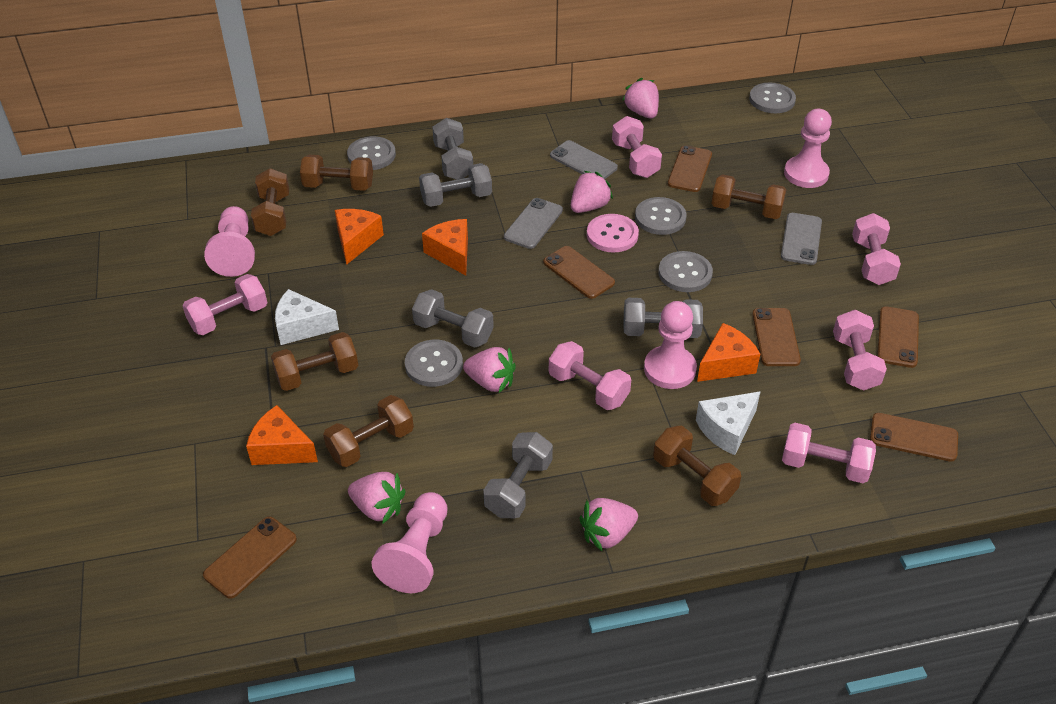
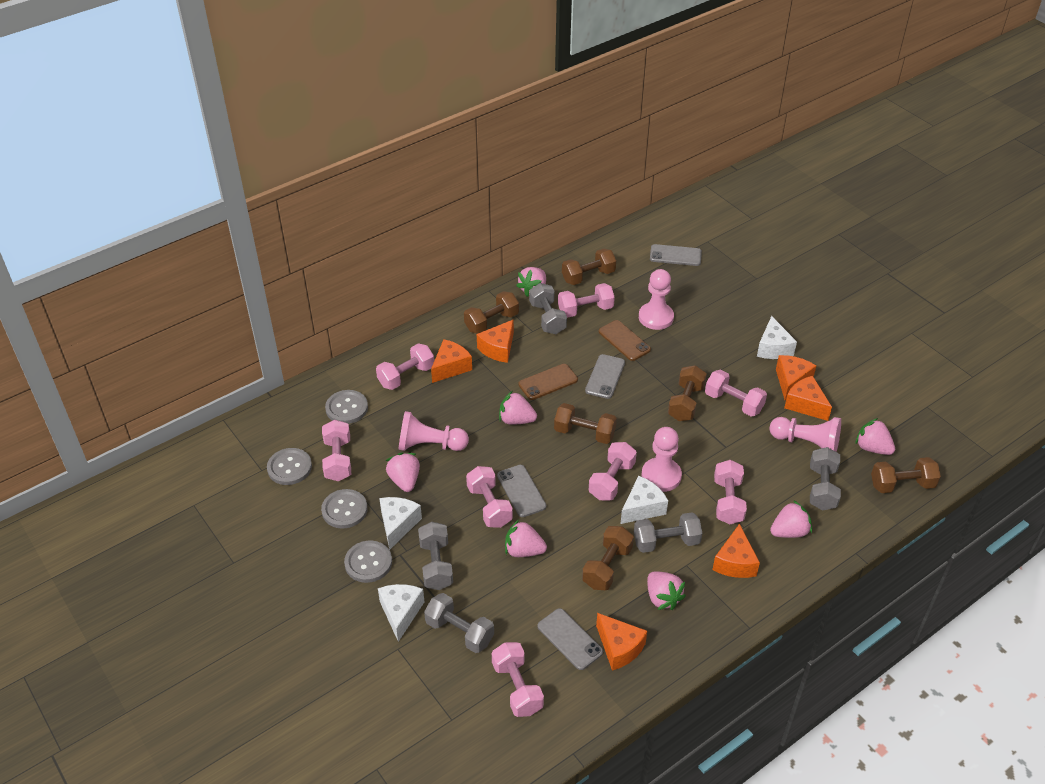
brown phone: [203,517,297,599] [543,246,615,299] [668,145,712,192] [752,308,801,366] [870,413,958,462] [877,306,919,368] = 6 -> [518,364,578,400] [599,320,651,361] = 2
grey button: [347,136,396,170] [405,340,463,387] [635,197,686,235] [659,251,713,292] [749,83,796,113] = 5 -> [267,448,312,485] [321,489,368,529] [325,390,368,424] [344,541,392,583] = 4
grey phone: [504,198,563,249] [550,140,618,179] [781,213,822,265] = 3 -> [497,465,546,517] [537,608,603,670] [585,354,625,399] [650,244,702,266] = 4
orange cheese: [246,405,318,465] [335,209,384,265] [422,219,468,276] [697,323,760,382] = 4 -> [431,339,472,383] [477,319,514,363] [596,613,647,671] [712,524,760,578] [776,355,816,400] [784,376,832,421] = 6
pink button: [587,214,639,252] = 1 -> none = 0
pink dumbbell: [182,274,267,335] [549,341,631,410] [612,116,662,178] [782,423,876,483] [833,310,887,391] [852,213,901,285] = 6 -> [322,420,351,481] [376,343,434,390] [466,466,513,528] [492,642,544,717] [558,283,615,318] [589,442,637,500] [705,369,767,417] [714,460,747,524] = 8
pink strawberry: [348,472,406,523] [463,347,516,393] [571,171,613,213] [579,498,638,552] [622,78,659,118] = 5 -> [386,452,420,492] [499,391,537,425] [505,520,547,557] [516,267,546,297] [647,572,686,610] [770,500,812,538] [855,418,895,455] = 7
white cheese: [275,289,339,345] [696,391,761,455] = 2 -> [378,584,425,642] [379,497,422,550] [621,476,668,524] [757,316,797,359] = 4

